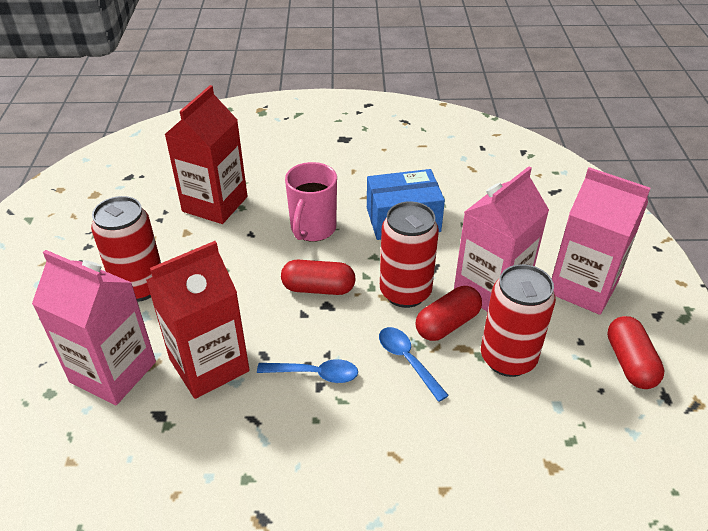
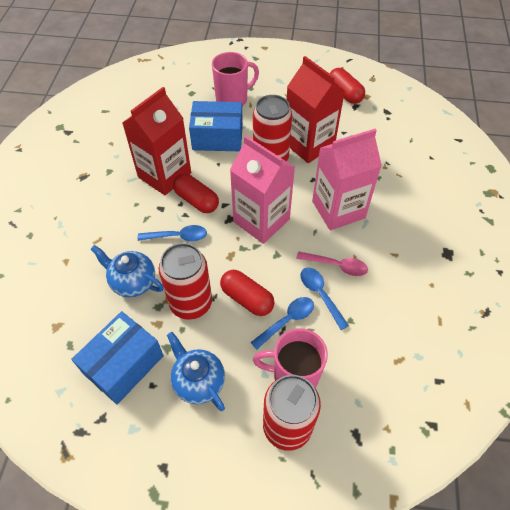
blue box: [367,169,445,240] = 1 -> [71,311,164,405] [189,101,243,151] = 2
blue spoon: [257,359,358,383] [379,327,449,402] = 2 -> [138,225,207,241] [250,297,314,349] [300,267,349,330] = 3
blue teapot: none = 0 -> [91,245,164,297] [167,332,225,411] = 2
pink carton: [32,250,156,405] [454,166,549,312] [552,167,651,315] = 3 -> [230,136,295,244] [312,129,382,230] = 2
pink mug: [285,162,337,242] = 1 -> [212,52,259,106] [253,328,328,388] = 2
pink spoon: none = 0 -> [296,251,368,276] = 1

